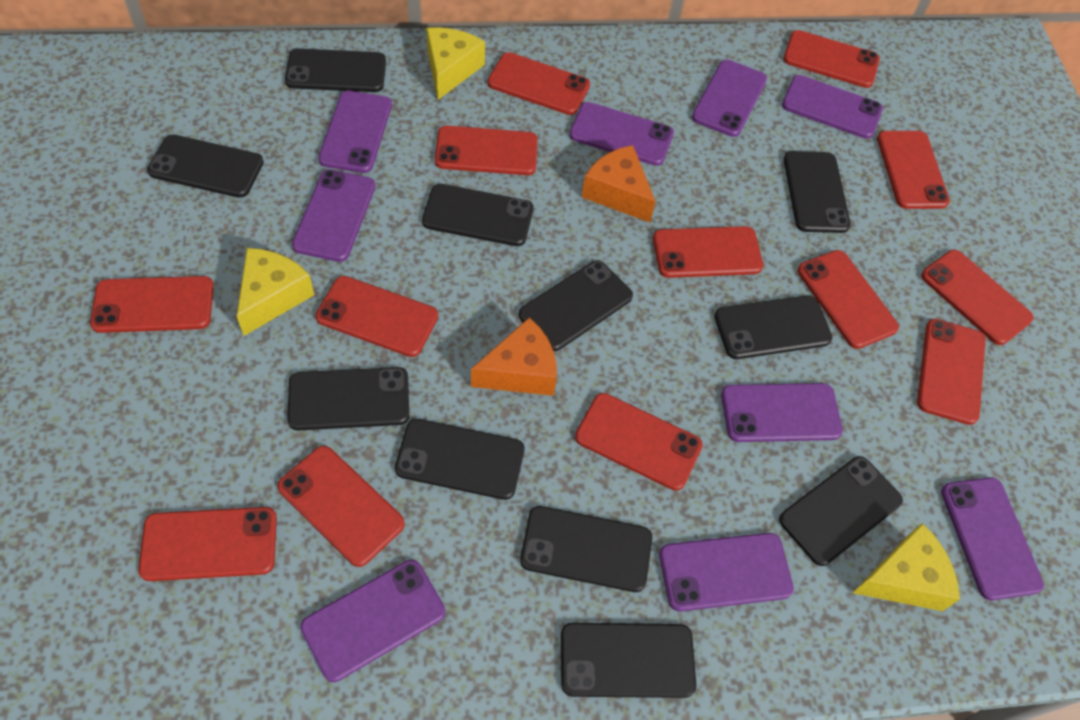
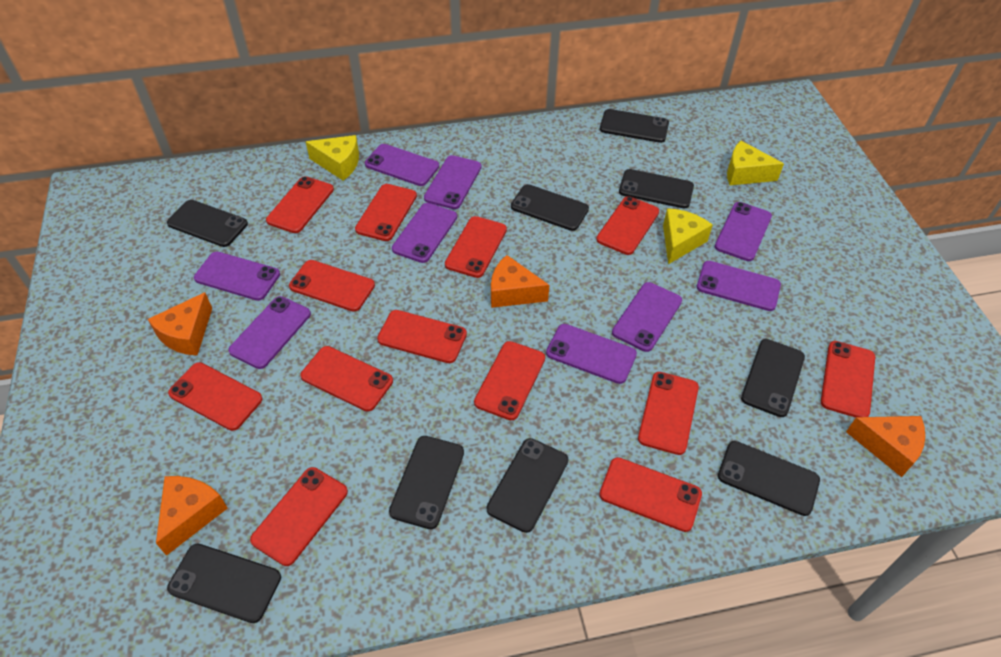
black phone: [147,135,264,198] [285,48,386,92] [287,367,409,430] [395,419,524,500] [422,184,533,246] [519,260,633,351] [520,506,652,592] [561,623,696,698] [714,295,832,359] [779,456,903,566] [784,151,851,233] = 11 -> [167,200,248,247] [167,543,281,623] [389,436,464,529] [487,438,568,533] [511,184,589,231] [600,109,669,143] [619,169,694,208] [718,441,820,516] [741,339,805,417] = 9
orange cheese: [471,317,557,396] [581,145,656,223] = 2 -> [148,292,212,356] [156,476,228,556] [491,255,549,308] [846,416,925,477] = 4

